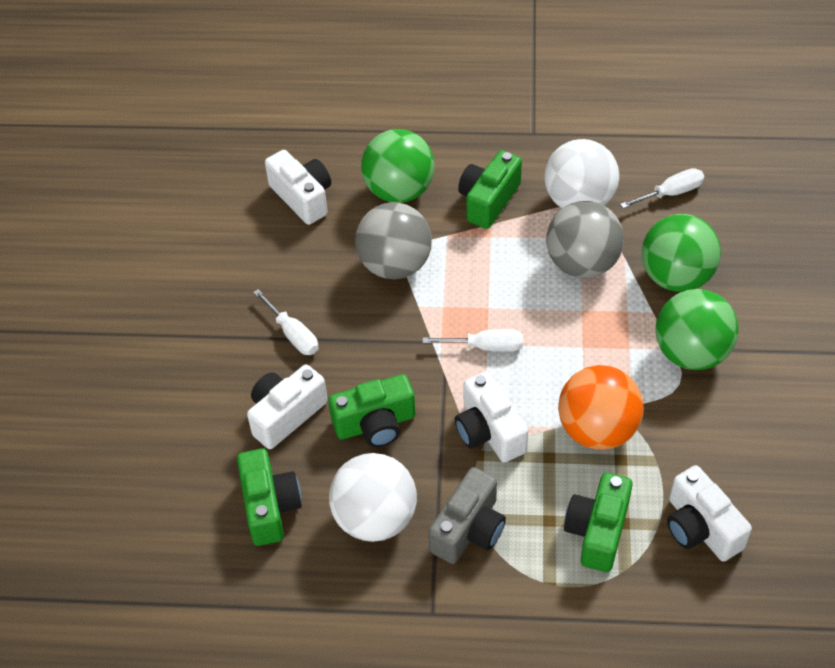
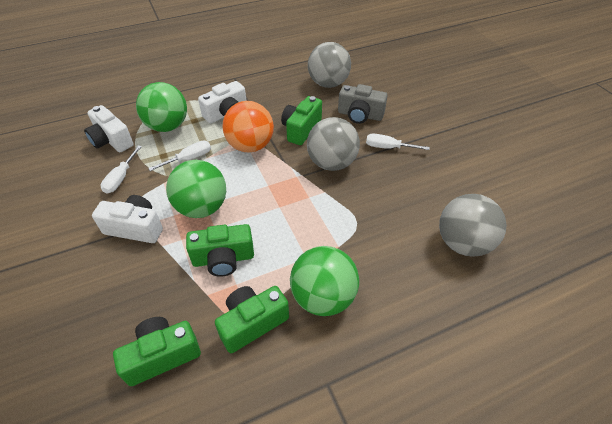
grey ball: [355,202,432,279] [546,201,624,278] = 2 -> [307,117,360,171] [308,42,351,88] [439,194,507,257] = 3
white ball: [329,453,417,542] [544,139,619,208] = 2 -> none = 0
white camera: [247,365,328,449] [265,150,331,225] [455,371,528,463] [667,465,752,562] = 4 -> [84,105,134,152] [92,195,163,243] [198,81,247,123] = 3

